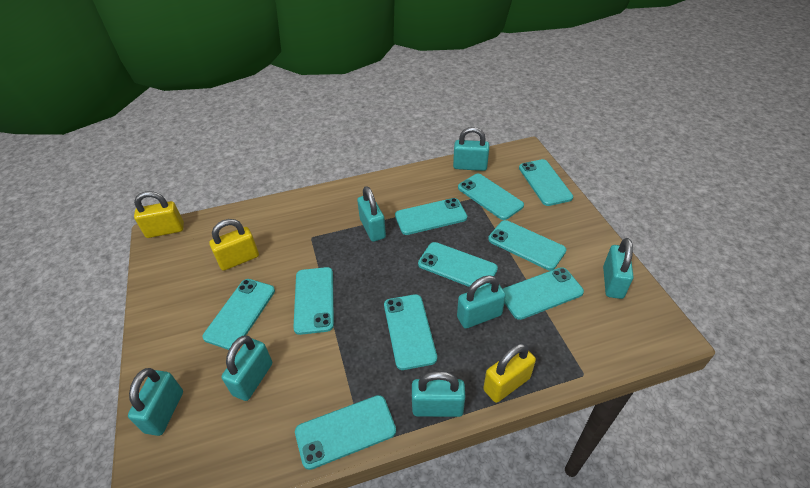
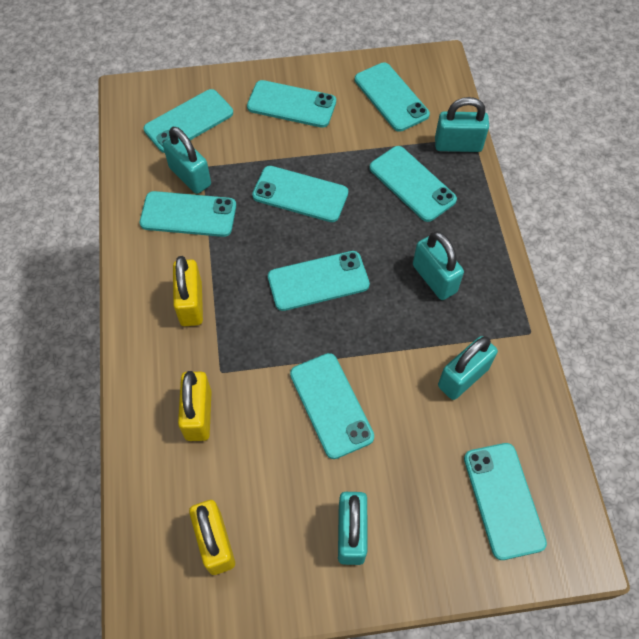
turquoise padlock: [128,368,183,436] [222,336,272,401] [357,186,386,242] [412,371,465,417] [453,127,489,171] [457,275,506,329] [603,238,634,299] = 7 -> [163,127,211,194] [338,492,367,565] [413,231,464,300] [435,97,489,152] [438,336,498,400] = 5
turquoise phone: [202,279,275,350] [293,267,334,335] [295,395,396,470] [384,294,437,370] [395,198,467,235] [418,242,498,288] [458,174,524,220] [488,220,566,270] [503,267,584,320] [519,159,573,206] = 10 -> [140,191,236,237] [144,89,233,153] [247,80,336,128] [252,166,348,222] [268,251,370,311] [290,353,374,459] [355,63,430,132] [370,146,457,222] [464,443,547,560] = 9

